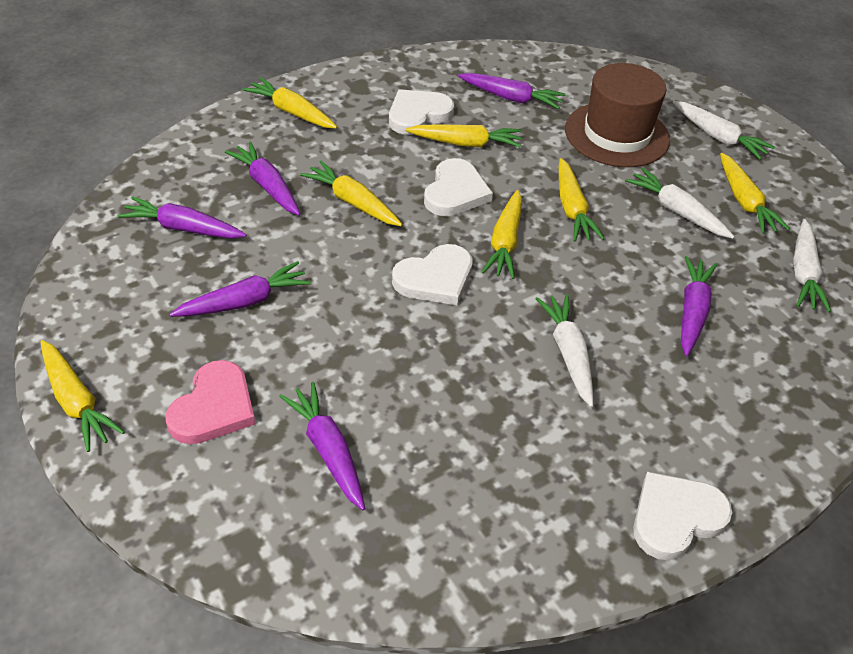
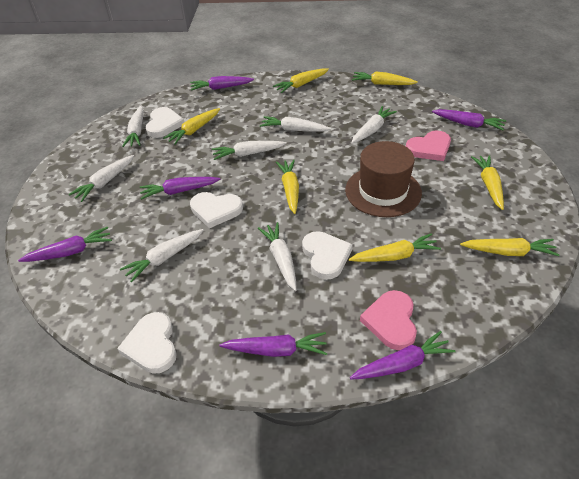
pink heart: [166,360,255,444] = 1 -> [360,290,417,350] [406,131,451,161] = 2
white carrot: [535,294,593,407] [625,168,734,239] [673,101,775,160] [793,219,831,312] = 4 -> [68,155,134,202] [120,229,204,282] [122,106,144,147] [212,141,287,160] [258,222,297,291] [260,116,331,132] [351,106,397,144] = 7

